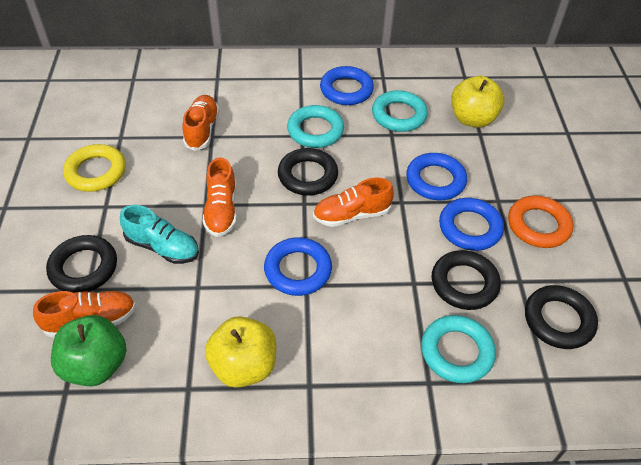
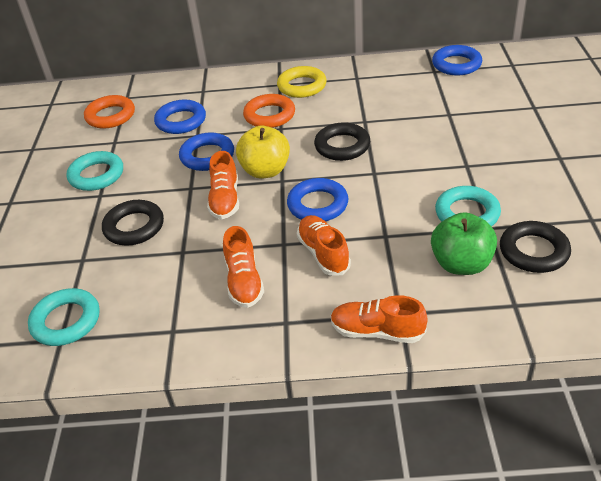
black ring: [46,235,117,293] [278,148,338,196] [432,250,501,310] [525,285,598,349] = 4 -> [102,200,164,246] [314,122,370,161] [500,221,571,273] = 3
orange ring: [508,195,573,248] = 1 -> [84,95,135,128] [243,94,295,128] = 2
turquoise shoe: [120,205,199,264] = 1 -> none = 0
yellow apple: [205,316,276,388] [451,76,505,128] = 2 -> [236,126,290,179] = 1

